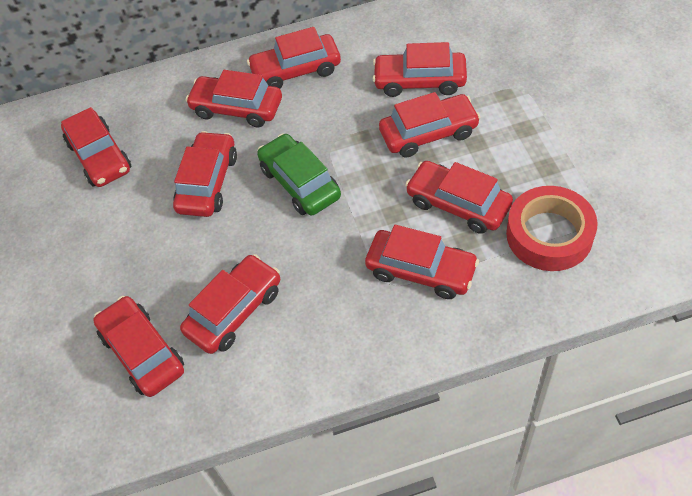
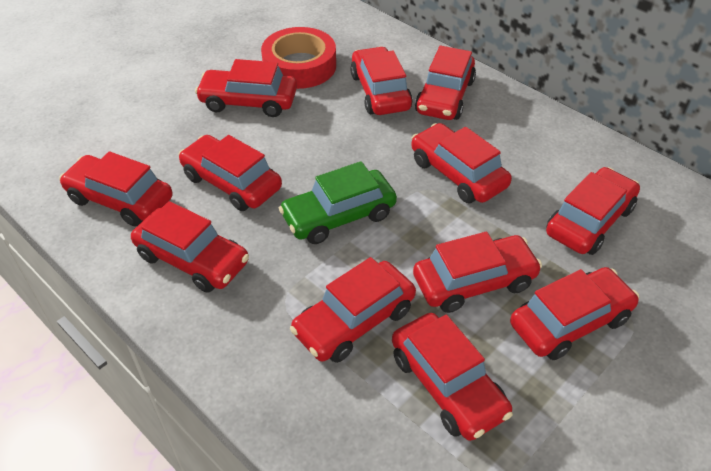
red car: [61,107,131,187] [93,296,184,397] [173,131,237,217] [180,254,280,354] [186,70,282,127] [247,27,341,89] [365,225,479,299] [372,42,467,97] [379,92,481,158] [405,161,513,234] = 10 -> [59,152,173,227] [131,201,249,293] [178,135,282,211] [195,59,297,117] [290,257,416,363] [350,47,412,115] [392,313,513,441] [411,123,512,203] [413,232,542,313] [415,46,476,120] [510,267,639,360] [546,167,640,255] = 12

